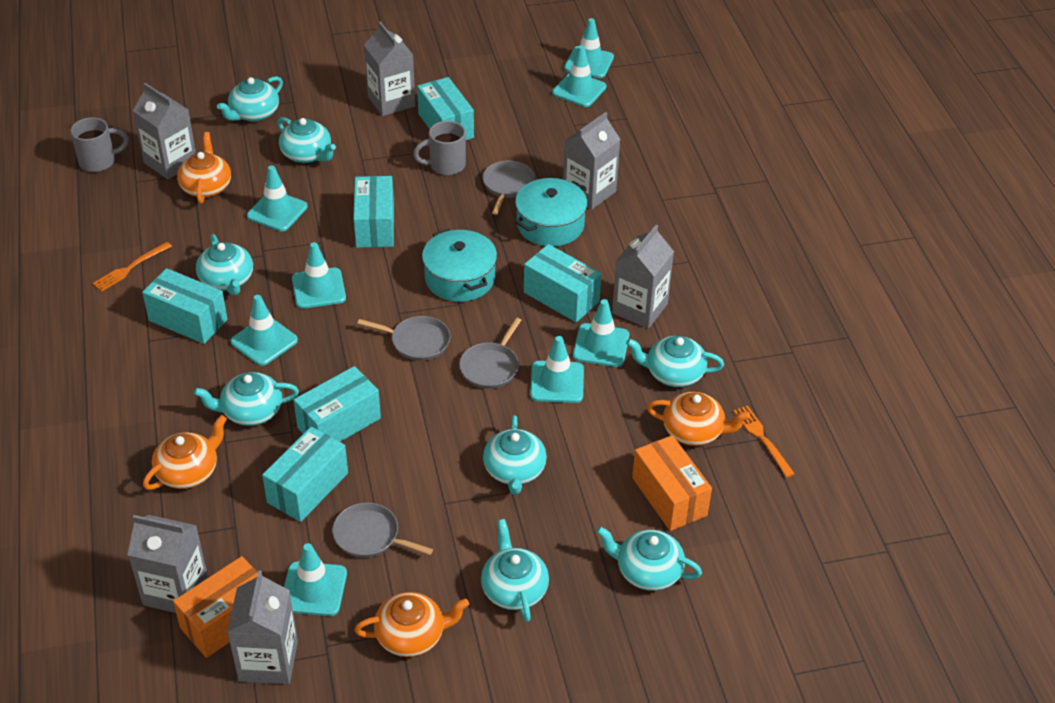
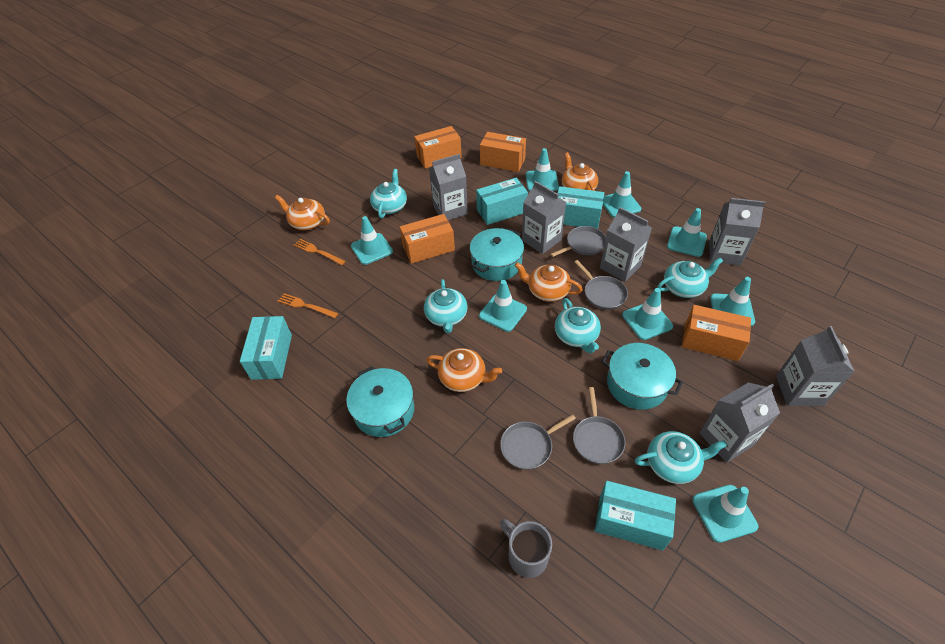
grey mug: [70,117,129,172] [413,121,466,175] = 2 -> [500,519,552,578] = 1
orange box: [173,556,258,658] [632,435,712,531] = 2 -> [400,214,455,264] [414,126,462,169] [480,132,526,172] [682,305,751,361] = 4
turquoise box: [142,268,228,344] [262,426,348,522] [294,366,381,442] [354,176,394,248] [417,77,474,140] [524,244,602,322] = 6 -> [240,316,292,380] [476,178,528,225] [557,186,604,229] [595,481,676,551] = 4
turquoise pot: [422,229,497,302] [515,178,587,247] = 2 -> [346,366,414,437] [470,228,524,281] [602,343,683,410] = 3
turquoise teapot: [194,372,299,426] [196,234,253,295] [217,76,283,122] [278,117,336,163] [481,519,549,622] [483,415,547,495] [596,526,702,591] [626,336,724,387] = 8 -> [370,169,407,218] [424,279,467,333] [555,298,601,353] [635,431,727,484] [657,258,723,298] = 5

